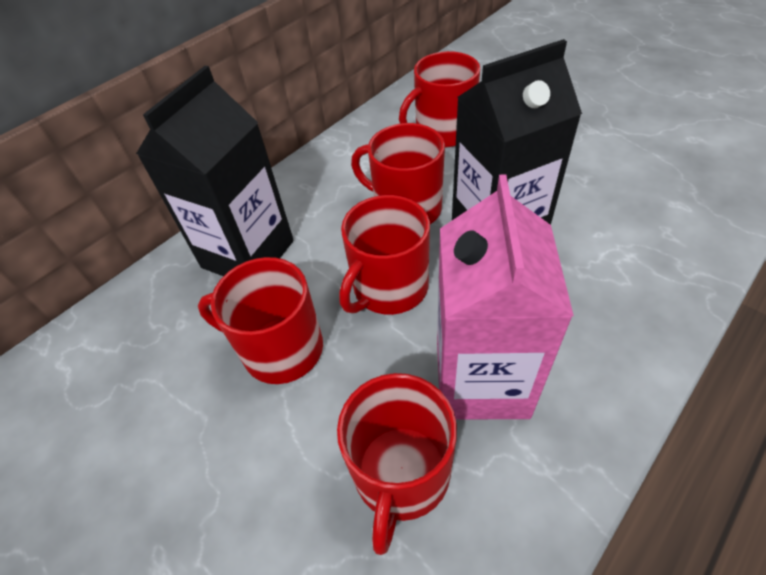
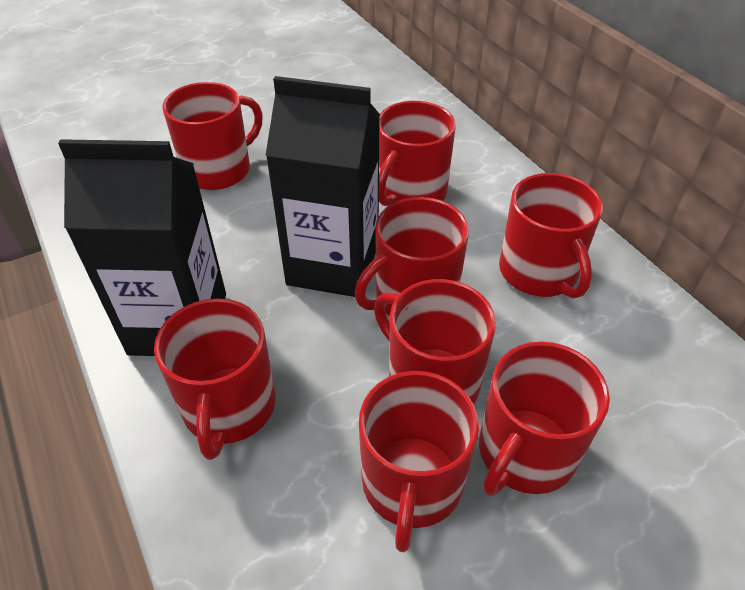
pink carton: [437,174,574,420] = 1 -> none = 0
red mug: [198,257,323,384] [337,373,457,555] [339,195,430,315] [351,123,445,224] [399,51,480,147] = 5 -> [154,298,276,460] [162,82,263,190] [355,197,469,316] [359,371,479,552] [374,279,496,404] [379,101,456,206] [479,342,610,496] [499,173,603,299] = 8

